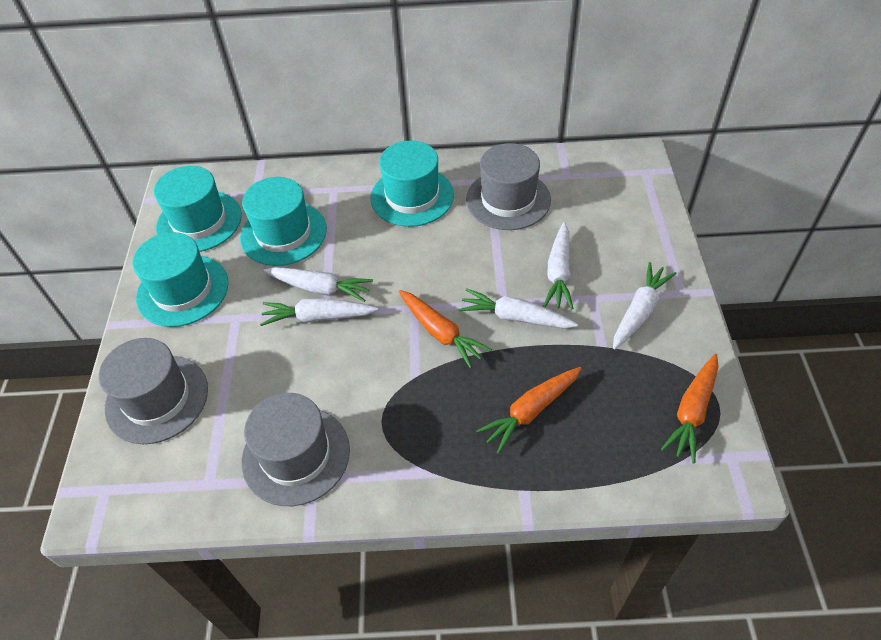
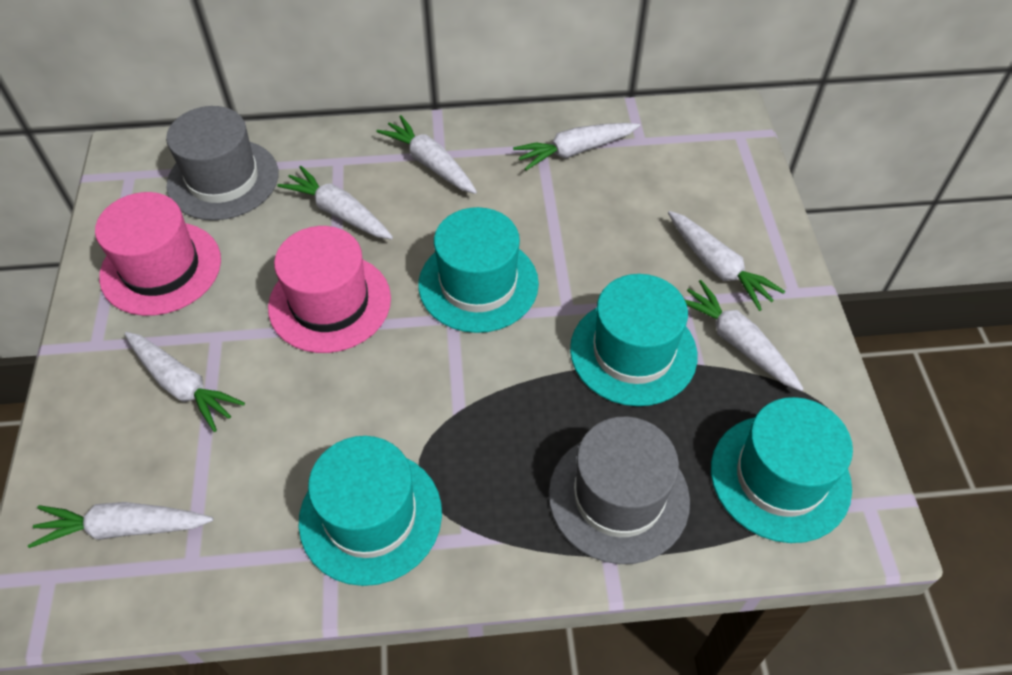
grey hat: [99,338,208,444] [242,393,350,506] [466,143,551,230] = 3 -> [166,106,278,220] [549,417,690,564] = 2
orange carrot: [399,290,492,368] [476,367,582,454] [661,354,719,463] = 3 -> none = 0
pink hat: none = 0 -> [95,192,221,316] [268,226,391,353] = 2
white carrot: [260,298,378,326] [263,267,373,302] [458,288,578,328] [543,222,574,309] [613,262,676,349] = 5 -> [28,502,213,548] [124,332,245,432] [277,166,393,239] [376,115,477,194] [513,123,640,170] [668,211,785,311] [684,280,804,391] = 7

